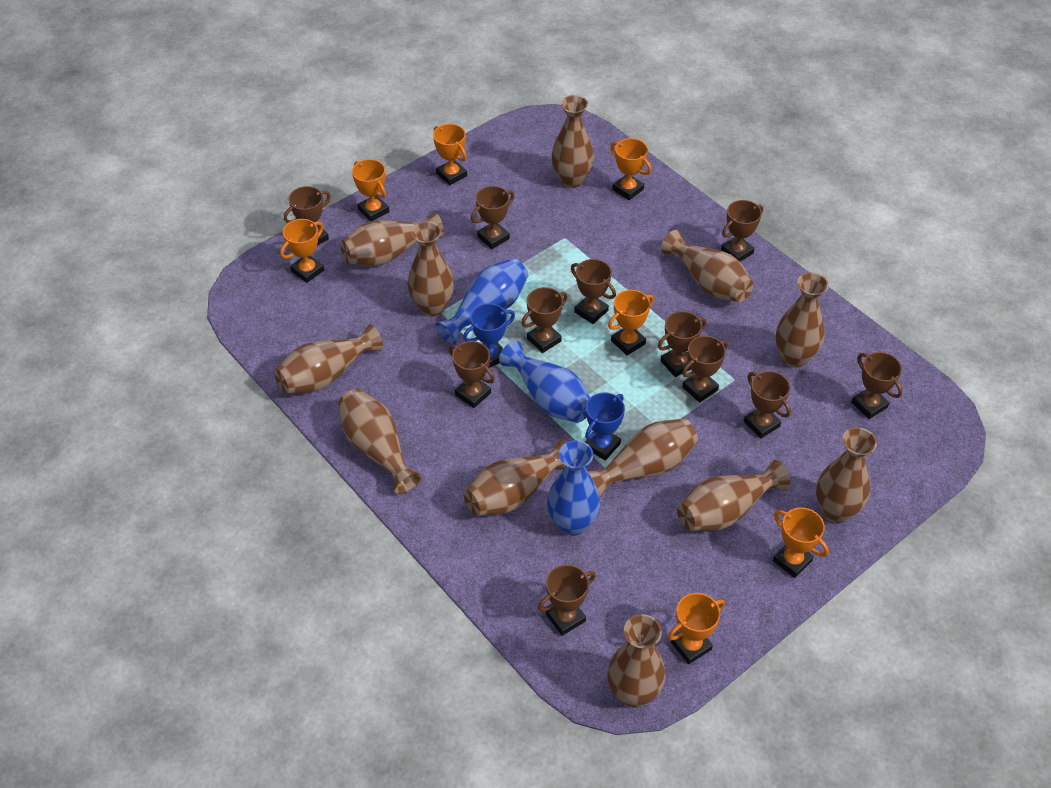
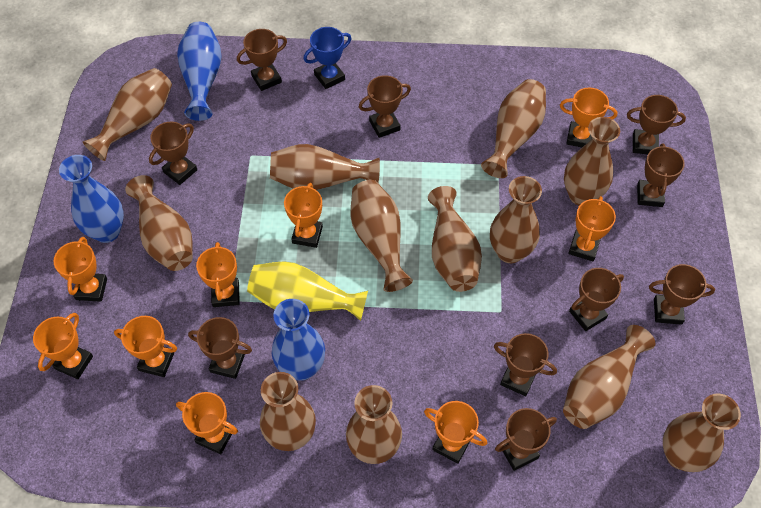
blue trophy: [463,303,515,368] [585,392,625,461] = 2 -> [303,27,352,89] = 1
brown trophy: [284,186,331,245] [449,341,495,408] [471,186,514,249] [521,287,568,353] [538,565,596,636] [571,259,616,324] [658,311,706,377] [682,336,728,403] [721,200,763,262] [744,371,791,438] [851,352,902,419] = 11 -> [149,121,197,185] [188,317,252,379] [237,29,287,91] [359,75,411,138] [494,333,557,396] [495,408,557,471] [569,268,624,331] [627,95,686,155] [637,143,685,207] [649,264,715,325] = 10
orange trophy: [280,219,324,283] [352,159,389,221] [433,124,467,185] [608,290,654,355] [610,138,652,200] [668,593,725,664] [773,507,829,578] = 7 -> [33,313,93,379] [53,237,107,302] [114,316,177,377] [176,392,238,454] [196,242,240,307] [284,183,323,248] [424,401,487,464] [560,87,617,147] [568,196,616,261] = 9
yellow vase: none = 0 -> [247,261,368,321] = 1

